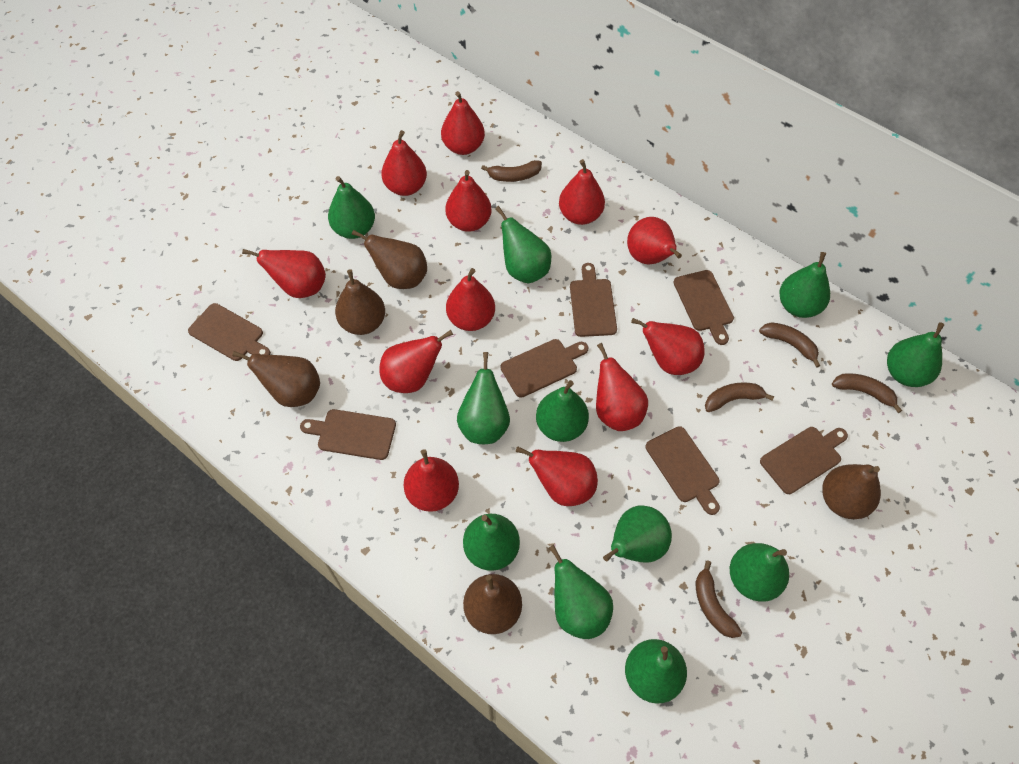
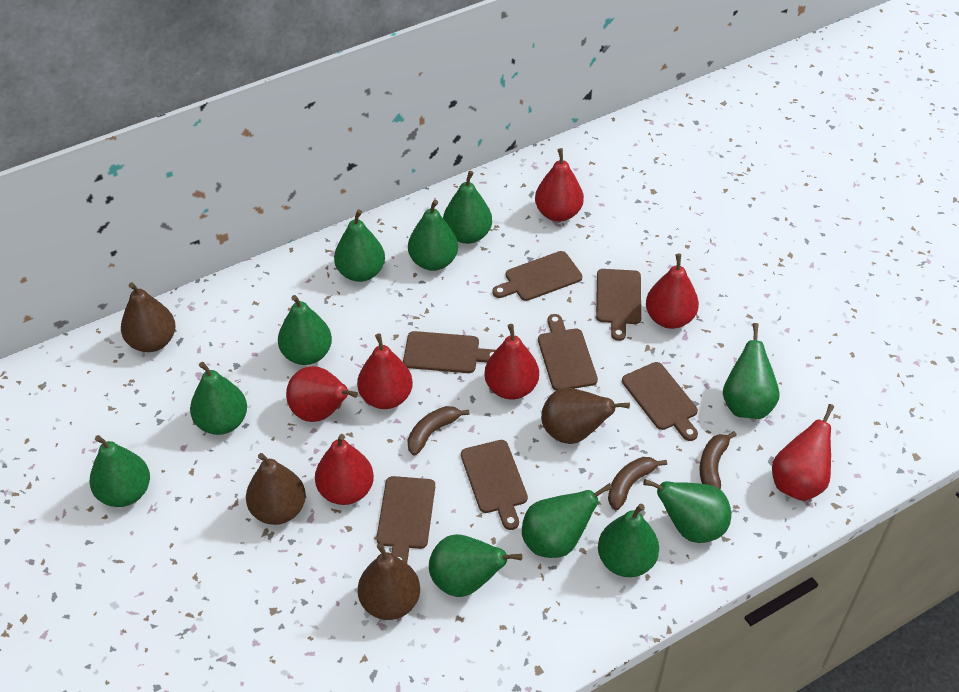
brown banana: [481,160,542,182] [695,560,742,638] [705,382,774,412] [759,322,820,368] [832,373,902,413] = 5 -> [407,406,470,455] [608,457,667,510] [700,431,737,490] = 3
brown pear: [232,351,320,407] [335,269,385,335] [352,230,427,289] [463,574,522,634] [822,464,881,519] = 5 -> [121,283,176,352] [246,453,306,525] [358,543,420,620] [541,388,630,444] = 4
red pear: [242,249,326,298] [379,330,453,393] [381,130,427,196] [404,449,459,512] [441,91,485,155] [445,170,492,232] [446,268,495,331] [516,446,598,506] [559,159,605,225] [596,343,648,431] [627,217,682,264] [631,318,704,375] = 12 -> [286,366,358,422] [315,434,374,505] [357,333,413,409] [484,324,539,399] [535,148,584,222] [646,254,699,329] [772,404,835,501] = 7

